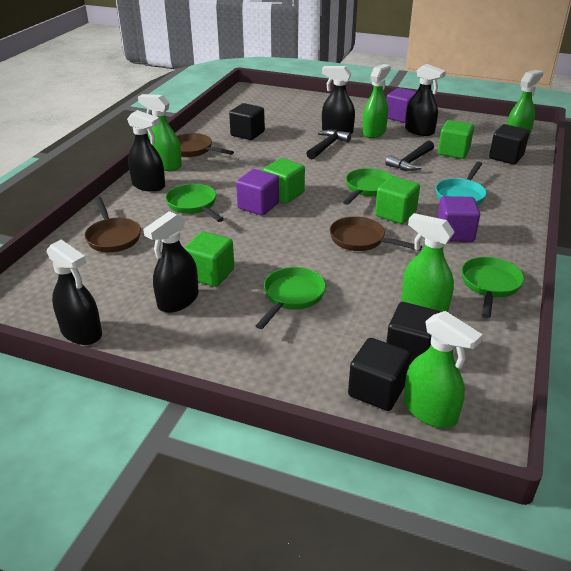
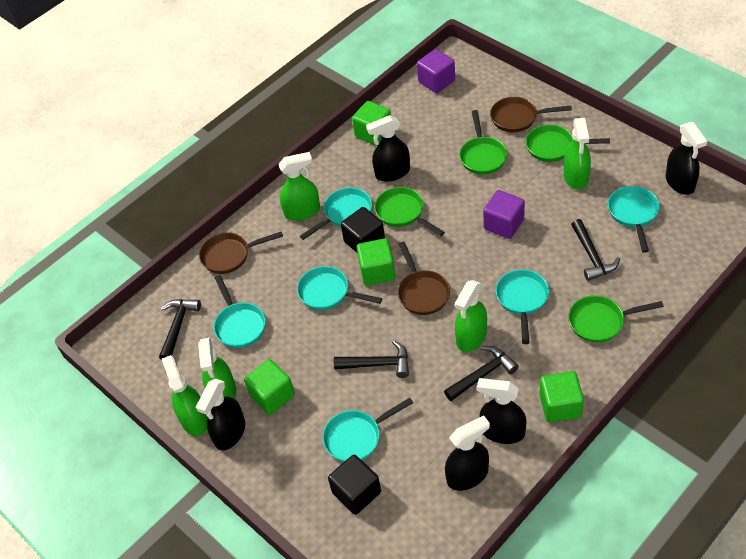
black cube: [229,103,265,140] [348,338,411,411] [386,302,440,364] [489,124,529,164] = 4 -> [328,455,381,515] [341,207,385,252] = 2
black hammer: [306,130,351,160] [386,141,434,171] = 2 -> [159,299,201,360] [334,340,409,378] [444,346,519,401] [571,219,620,281] = 4
purple cube: [236,169,279,216] [386,88,416,123] [437,196,480,242] = 3 -> [417,49,455,93] [483,190,525,239] = 2
turquoise pan: [436,162,487,205] = 1 -> [214,275,266,348] [297,266,382,310] [300,187,372,240] [323,398,413,462] [496,269,549,344] [608,186,660,253] = 6

